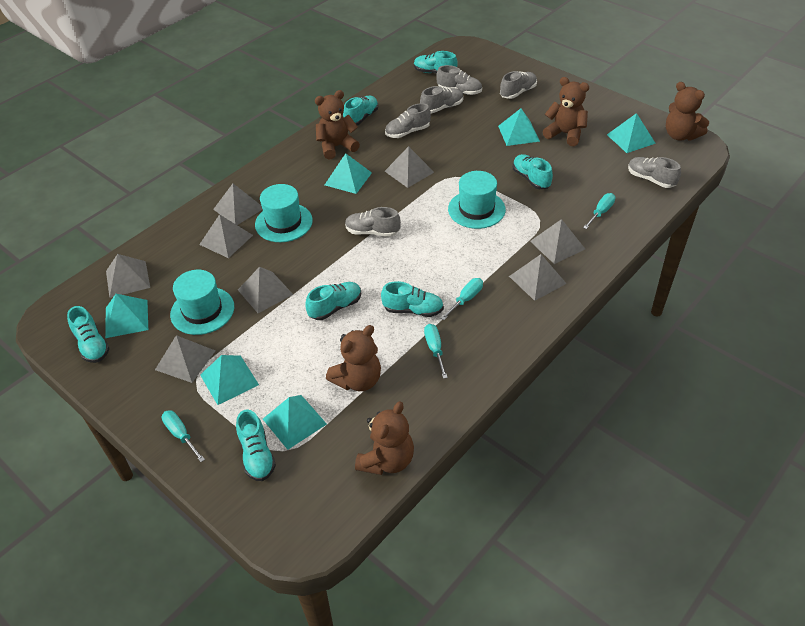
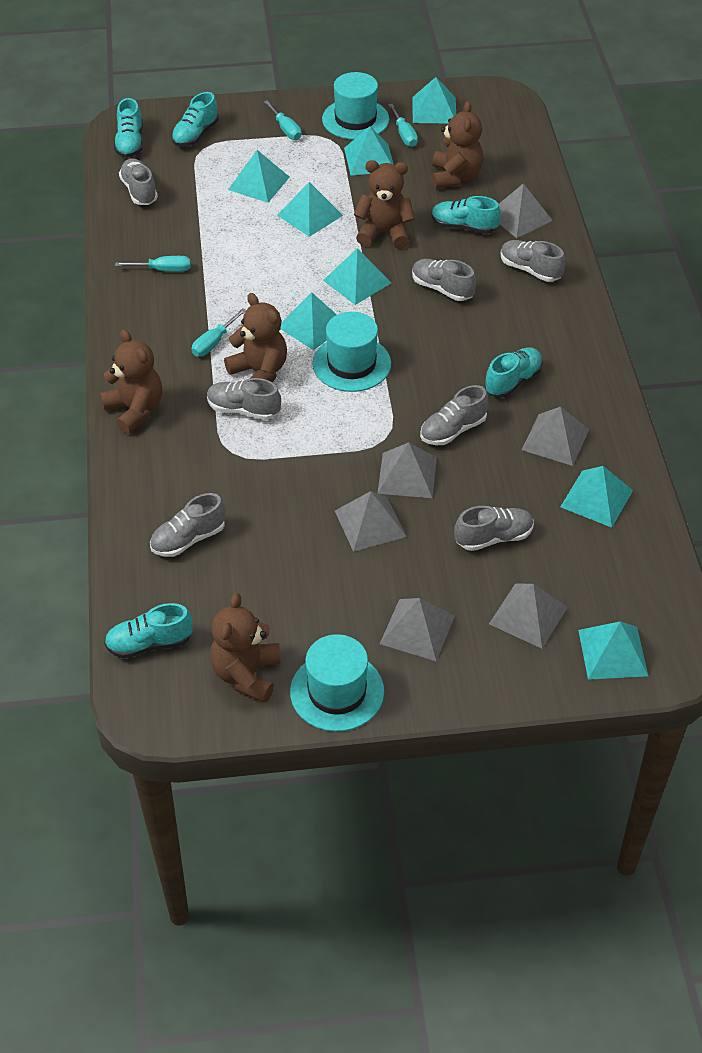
grey pyramid: [106,254,150,298] [155,335,215,383] [199,214,253,258] [213,184,263,225] [238,267,293,313] [385,146,434,188] [509,254,567,301] [530,219,585,264] = 8 -> [335,491,407,552] [378,442,437,498] [380,598,455,661] [489,584,568,649] [499,184,553,238] [522,407,589,466] = 6
grey shoe: [345,207,401,237] [385,103,431,138] [420,86,464,113] [436,65,482,95] [500,71,537,99] [628,157,681,188] = 6 -> [119,158,158,205] [150,493,226,557] [207,378,281,420] [412,259,476,301] [420,385,489,445] [454,506,534,551] [501,240,565,282] = 7
turquoise pyramid: [105,294,148,338] [200,355,259,405] [263,395,327,450] [325,153,372,194] [498,108,540,146] [607,113,656,153] = 6 -> [228,150,290,203] [277,182,343,237] [280,292,337,350] [323,248,391,305] [344,126,394,176] [412,77,456,123] [560,466,633,528] [578,621,648,680] = 8
turquoise shoe: [67,306,110,363] [236,409,276,481] [305,282,361,320] [343,96,378,125] [381,281,444,317] [414,51,458,74] [513,154,553,189] = 7 -> [104,603,193,658] [114,98,143,158] [171,92,219,147] [432,196,501,234] [485,347,543,398] = 5

